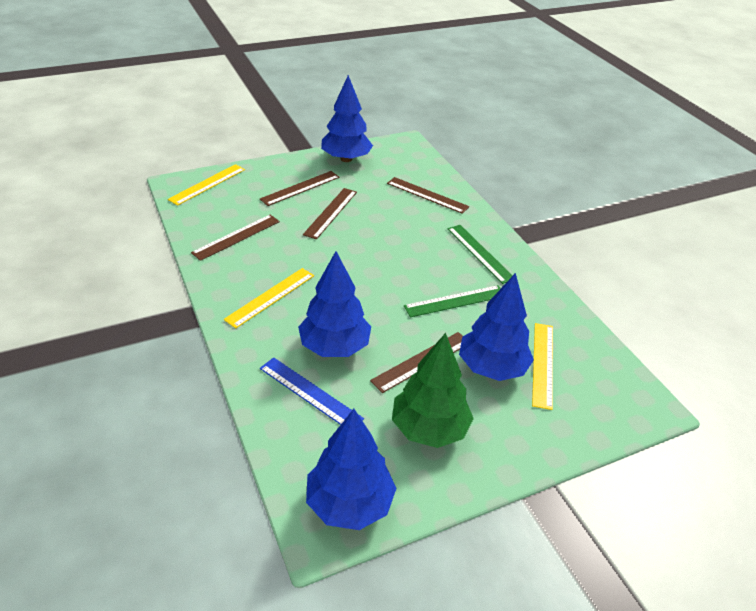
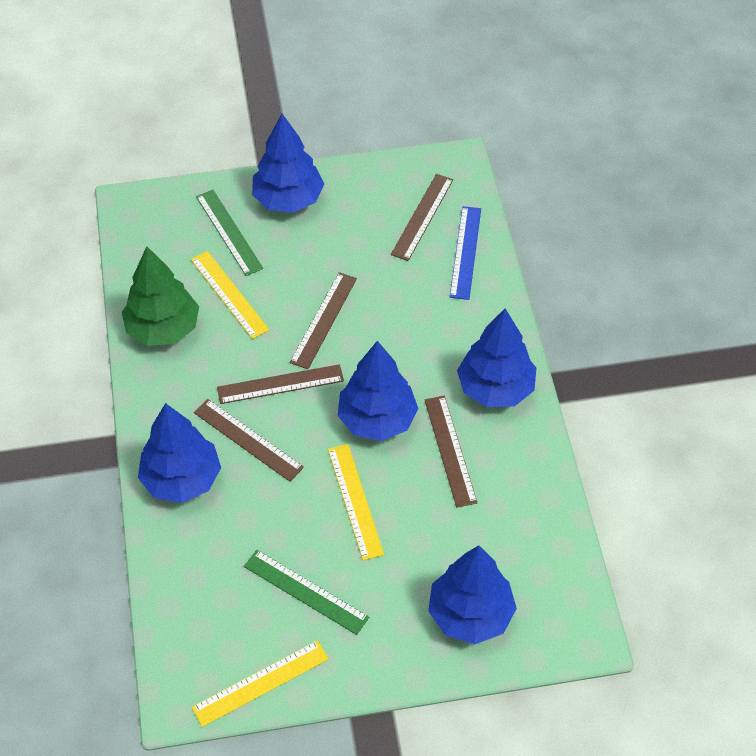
blue tree: [298,251,371,357] [306,409,397,530] [321,75,373,162] [459,273,534,381] = 4 -> [138,403,221,503] [252,114,324,213] [338,341,418,441] [428,545,517,644] [457,308,536,407] = 5

